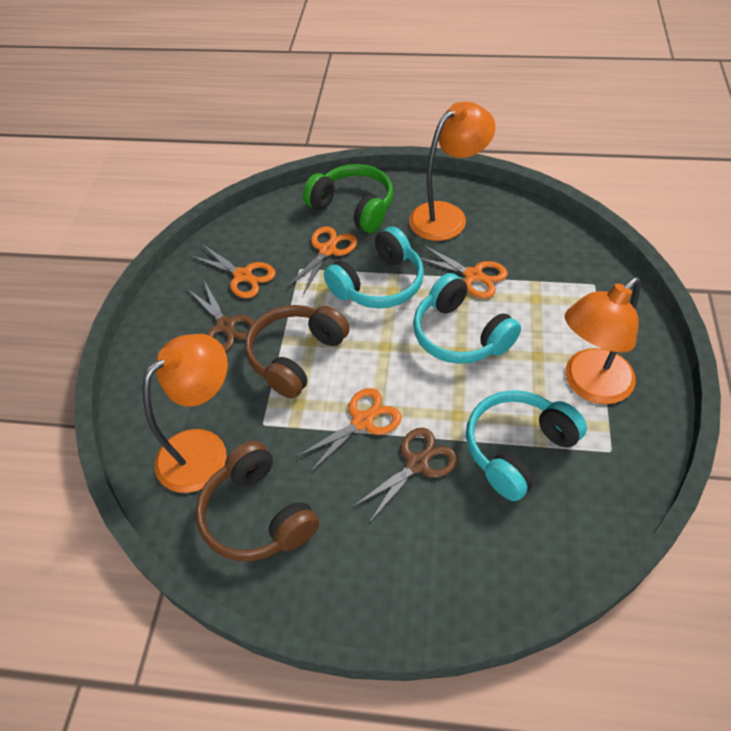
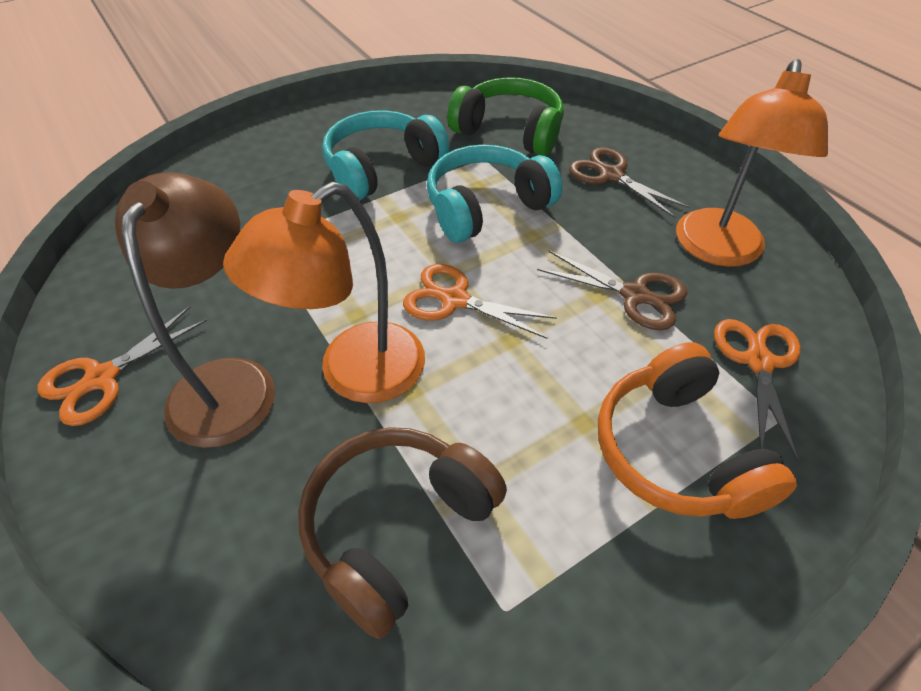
brown headphones: [196,441,319,561] [245,305,350,399] = 2 -> [298,427,507,639] = 1
brown lamp: none = 0 -> [115,172,275,448] = 1
orange headphones: none = 0 -> [598,342,797,519] = 1
orange lamp: [142,334,228,493] [409,102,495,241] [565,277,641,404] = 3 -> [223,182,425,403] [676,59,828,267] = 2
orange scissors: [191,244,276,299] [287,226,358,295] [296,388,402,473] [420,244,508,298] = 4 -> [37,306,207,426] [403,264,557,339] [714,319,801,461] = 3
turquoise headphones: [324,226,424,308] [413,273,521,364] [466,390,587,501] = 3 -> [322,110,449,200] [427,145,563,243] = 2

